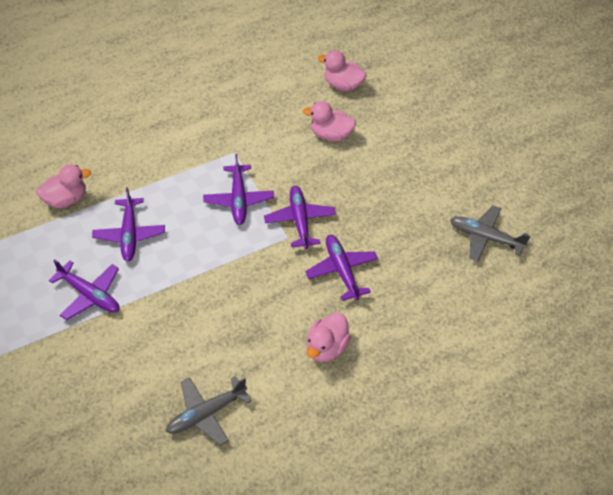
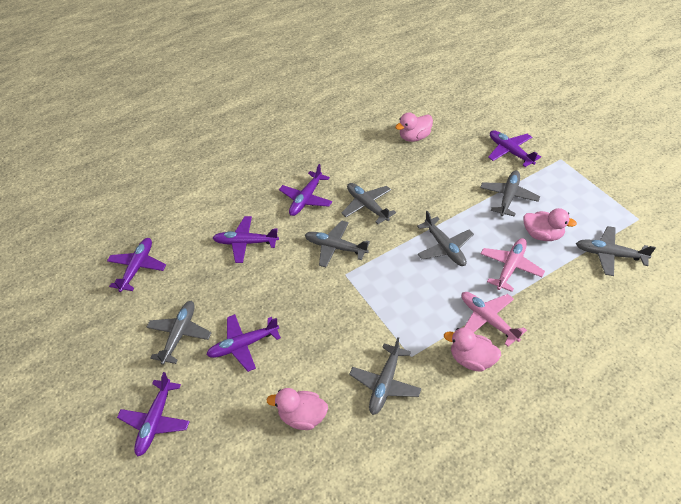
grey plane: [166,376,252,446] [450,206,530,261] = 2 -> [146,301,211,365] [305,221,370,267] [342,183,396,224] [349,337,421,415] [417,211,474,266] [480,170,540,217] [576,226,656,276] = 7
pink plane: none = 0 -> [462,292,527,347] [480,238,545,292] = 2
purple plane: [49,259,119,320] [92,187,165,261] [203,154,274,225] [264,186,336,249] [305,235,378,301] = 5 -> [107,238,166,292] [117,372,190,457] [206,314,281,372] [213,216,279,263] [279,164,332,216] [488,130,541,167] = 6

